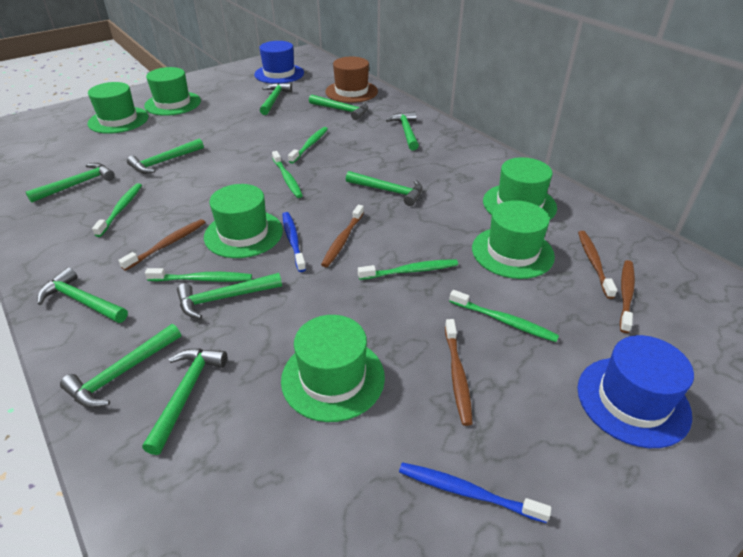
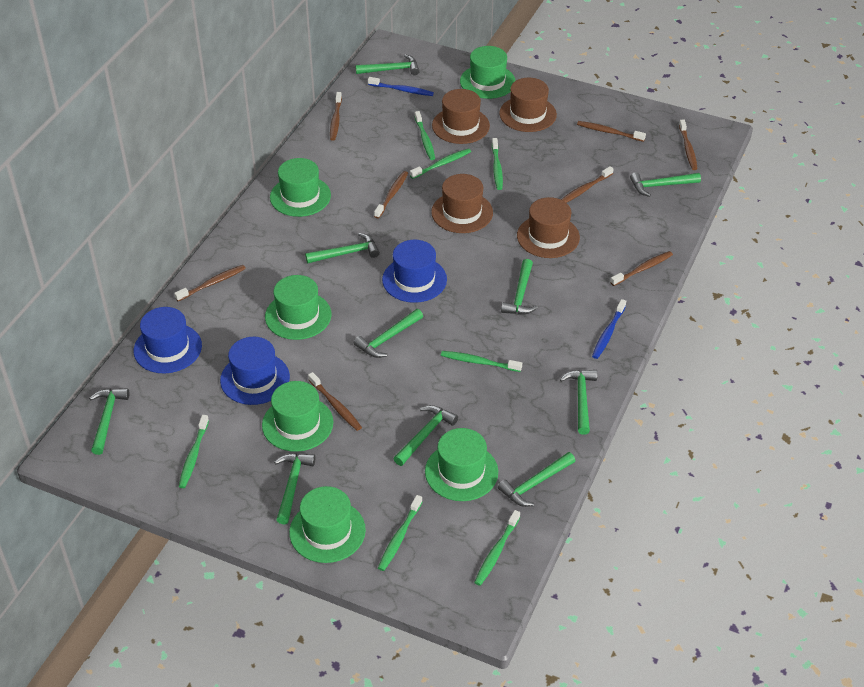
blue hat: [254,41,304,84] [578,335,694,448] = 2 -> [134,307,202,373] [220,337,290,405] [382,240,447,303] = 3
brown hat: [325,57,378,103] = 1 -> [431,174,493,233] [432,89,490,144] [499,78,557,132] [517,197,580,258] = 4
brown toothbrush: [118,219,206,271] [321,205,364,267] [445,319,473,426] [578,231,617,299] [620,260,635,333] = 5 -> [174,265,246,301] [308,372,362,431] [330,92,342,141] [374,171,408,219] [561,166,614,203] [577,121,646,142] [610,251,673,286] [679,120,697,170] = 8
green toothbrush: [92,183,142,237] [145,268,252,282] [272,151,303,198] [288,127,328,164] [358,259,458,280] [449,290,559,342] = 6 -> [179,415,209,488] [378,495,422,571] [410,148,471,179] [415,111,435,160] [441,351,522,372] [474,510,520,586] [492,138,503,190] = 7

